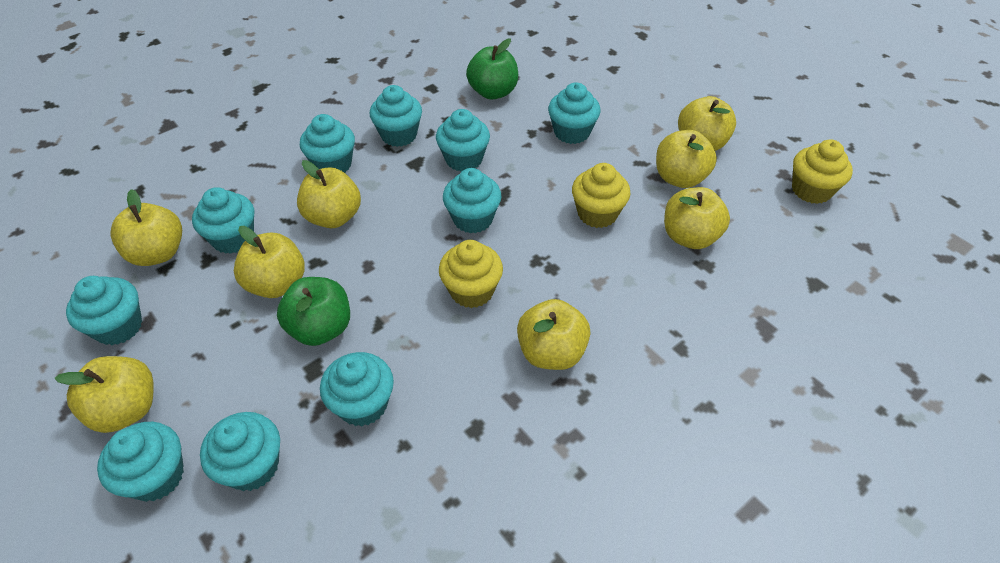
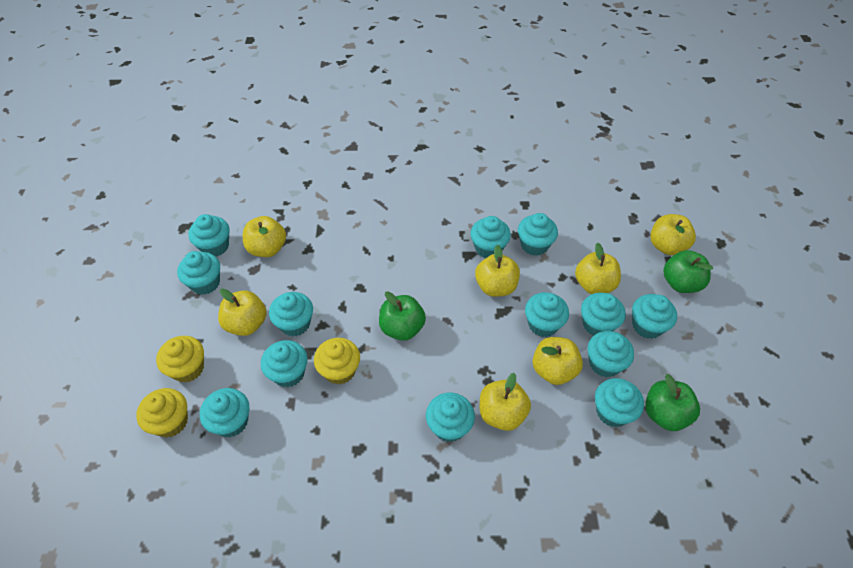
green apple: [277,277,350,346] [466,38,518,100] = 2 -> [379,291,426,341] [645,374,700,431] [663,250,713,293] = 3
turquoise cupcake: [66,276,142,345] [97,422,184,502] [192,187,254,254] [200,412,280,491] [300,114,355,173] [320,352,394,426] [370,85,422,147] [436,109,490,172] [443,168,501,233] [548,82,601,144] = 10 -> [177,251,220,295] [188,214,230,256] [200,388,250,437] [261,340,308,387] [269,292,313,337] [426,393,475,442] [470,216,511,258] [518,213,558,256] [525,292,569,337] [581,293,626,336] [587,331,634,377] [595,378,644,427] [632,294,677,339] = 13
yellow apple: [54,356,154,433] [111,189,182,266] [234,226,305,298] [297,160,361,228] [517,299,591,370] [656,130,717,188] [664,187,730,249] [678,96,736,151] = 8 -> [218,288,267,336] [243,216,286,257] [475,245,520,297] [480,373,531,431] [533,337,583,385] [575,243,621,294] [650,214,696,255] = 7

